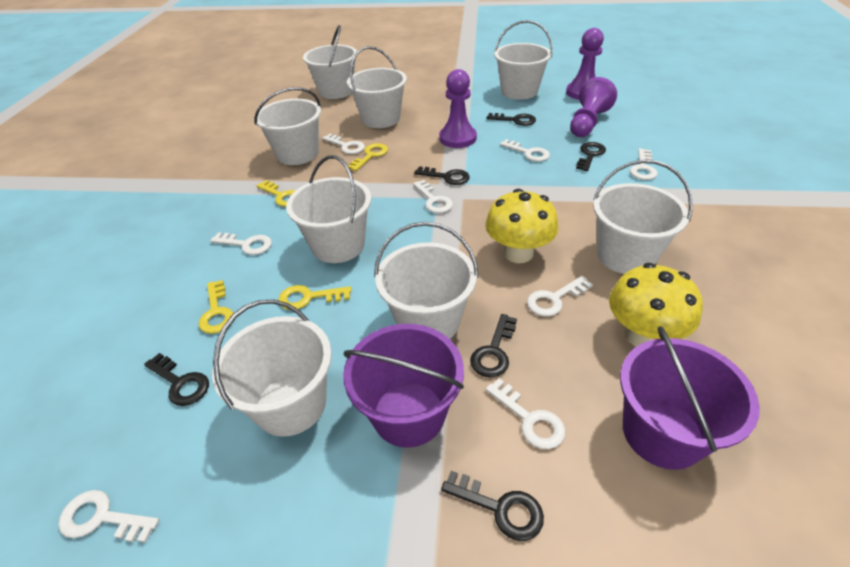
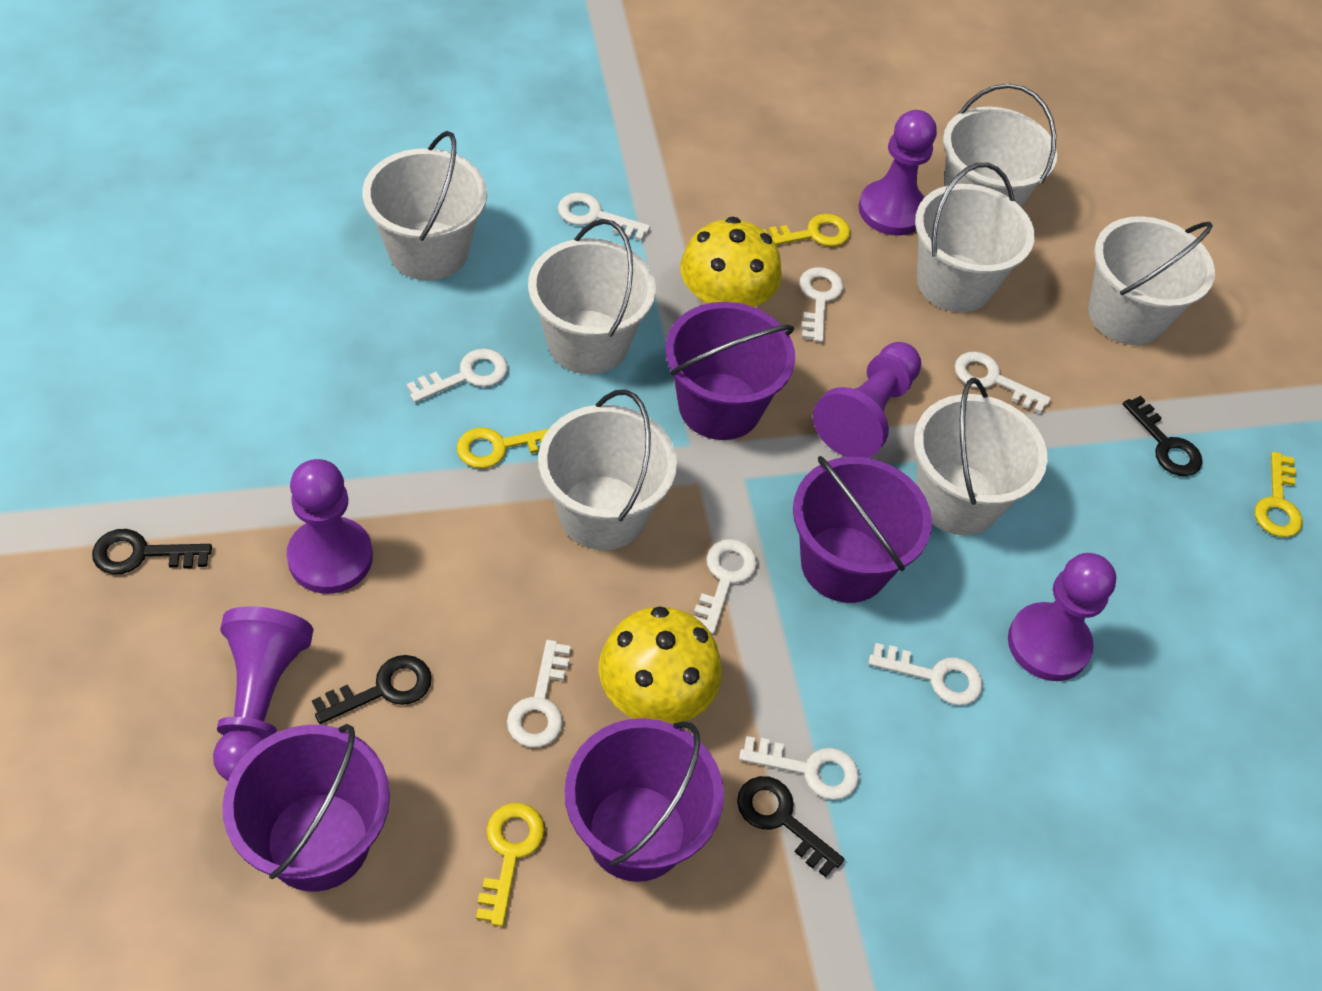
black key: [144,353,209,406] [414,166,470,185] [441,471,544,541] [470,314,517,378] [486,113,536,126] [576,142,606,171] = 6 -> [92,529,212,574] [312,655,432,724] [737,776,845,877] [1123,396,1202,476] = 4
purple bucket: [343,324,464,448] [620,326,760,470] = 2 -> [222,724,390,892] [564,718,724,882] [665,302,795,440] [793,456,932,603] = 4
purple pawn: [439,69,477,148] [566,28,604,100] [570,77,617,137] = 3 -> [213,606,314,781] [286,459,373,594] [813,342,921,458] [858,110,937,236] [1008,553,1116,681] = 5
white bucket: [212,300,332,437] [254,87,321,165] [286,155,371,263] [303,25,357,99] [347,46,407,128] [374,222,479,339] [494,20,553,100] [593,160,693,274] = 8 -> [362,131,487,281] [528,219,656,374] [538,390,677,550] [914,378,1047,535] [915,163,1035,312] [943,84,1057,207] [1088,216,1215,345] = 7

